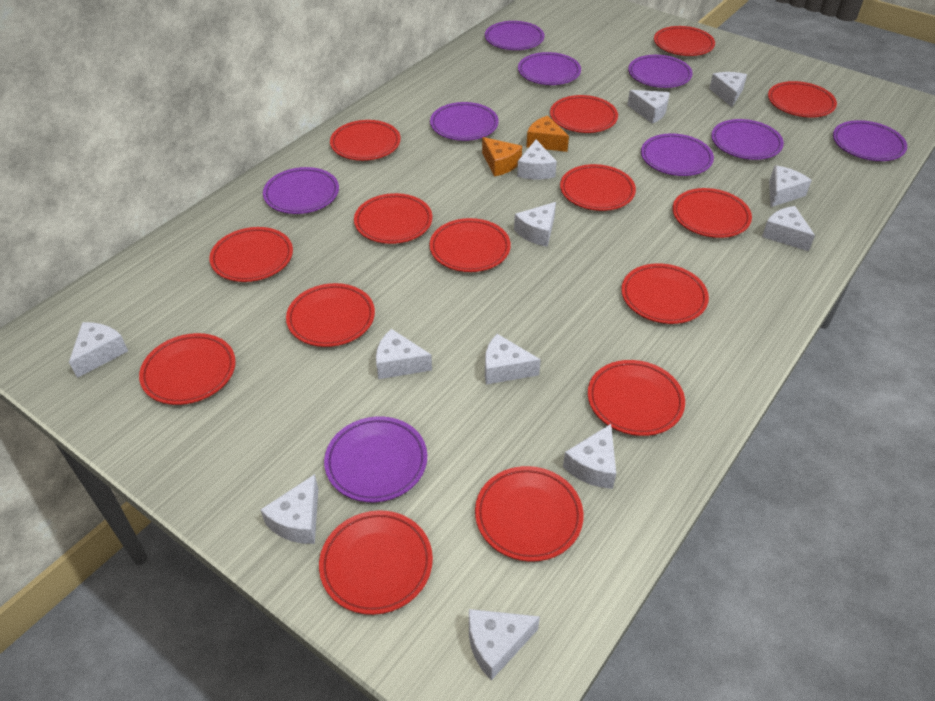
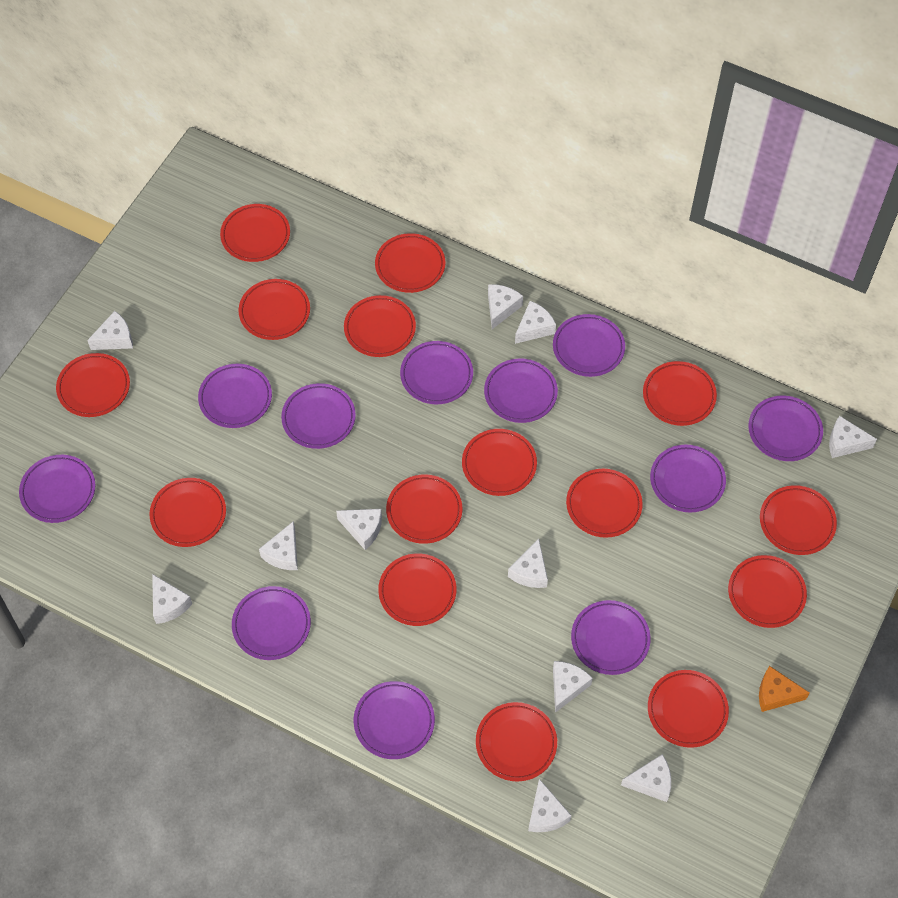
orange cheese: [482,137,522,177] [526,116,569,152] = 2 -> [759,666,810,712] = 1
purple plate: [263,167,339,214] [324,416,427,502] [430,102,499,141] [485,21,544,50] [518,52,581,85] [628,55,693,88] [641,133,714,176] [711,119,784,160] [833,120,907,161] = 9 -> [19,455,96,523] [198,364,272,428] [232,586,311,660] [281,383,356,449] [354,681,435,759] [400,341,473,404] [484,358,558,423] [553,314,625,377] [571,600,651,675] [650,445,726,513] [748,396,823,461] = 11
white cheese: [69,322,128,378] [261,474,318,544] [376,329,432,379] [469,609,540,680] [485,334,541,385] [514,202,556,247] [517,140,557,179] [563,424,616,489] [627,90,670,123] [709,72,747,107] [762,206,815,251] [769,165,812,207] = 12 -> [87,311,133,350] [152,574,192,624] [259,521,298,570] [336,509,382,550] [488,284,523,329] [508,539,548,588] [515,301,556,344] [528,779,572,832] [553,661,593,713] [621,754,671,802] [829,416,877,458] = 11

